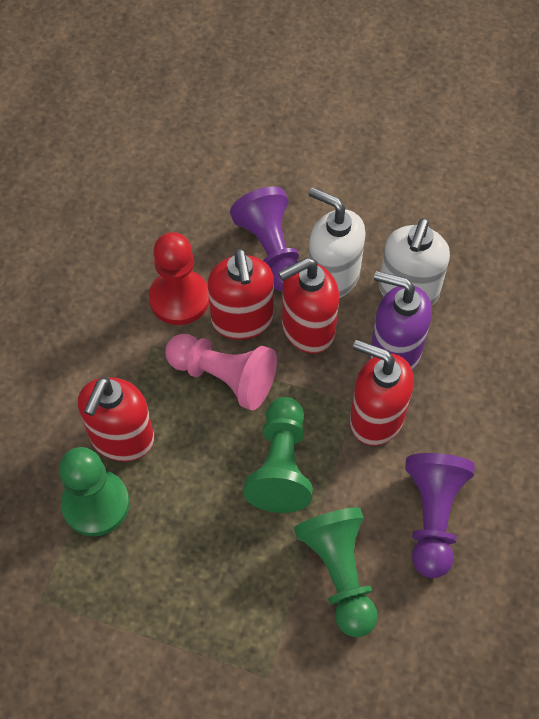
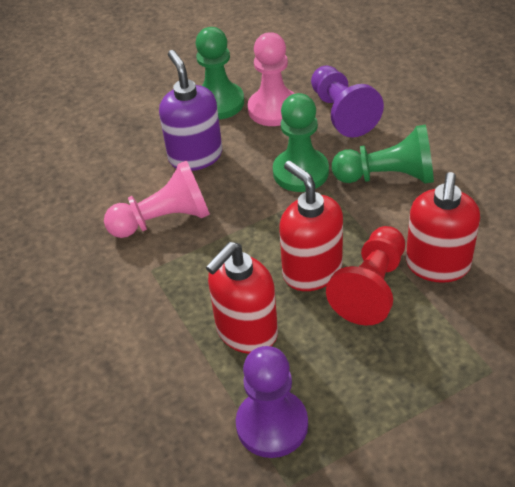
pink pawn: [165,334,277,411] = 1 -> [104,161,210,238] [248,32,295,126] = 2
red soap dispenser: [78,377,154,462] [208,249,274,340] [278,258,339,354] [350,340,414,446] = 4 -> [206,242,278,354] [279,161,343,291] [406,172,480,283] = 3
white soap dispenser: [308,187,366,298] [379,218,450,306] = 2 -> none = 0

